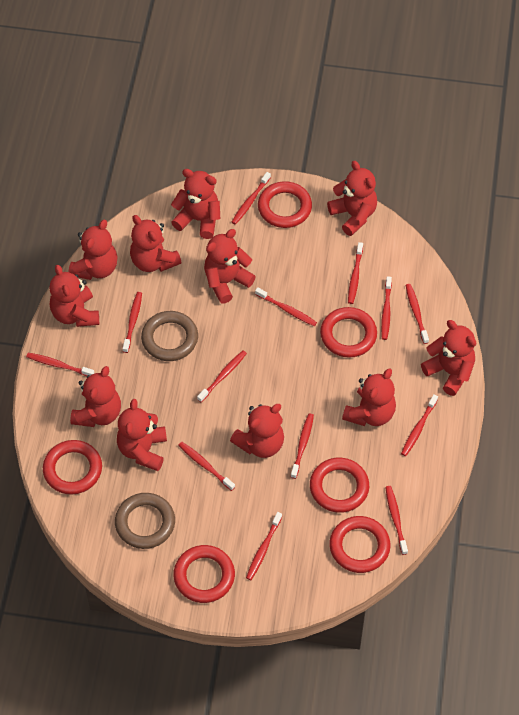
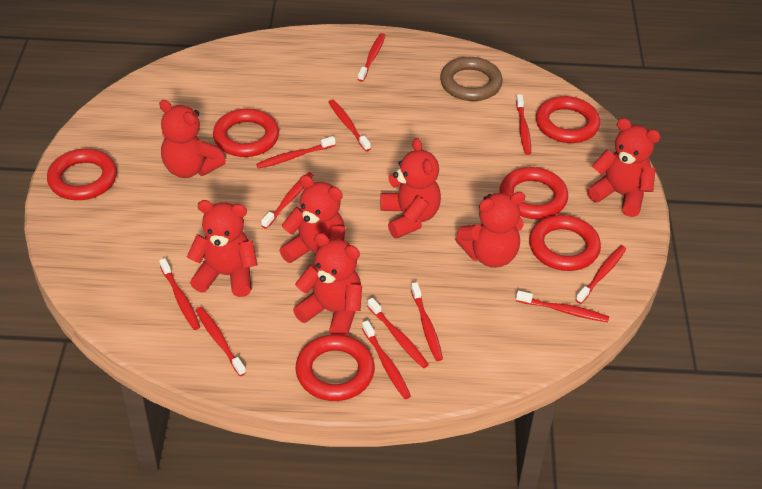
brown ring: [115,493,175,549] [141,311,198,361] = 2 -> [440,57,503,101] = 1
red teddy bear: [50,265,99,327] [68,220,118,280] [70,366,121,427] [117,399,167,471] [130,215,182,272] [171,169,220,239] [204,229,256,304] [230,404,284,458] [327,161,377,236] [342,369,396,426] [421,320,476,396] = 11 -> [159,100,226,178] [187,200,257,297] [280,175,345,267] [293,233,362,336] [380,138,441,239] [455,192,525,268] [587,118,661,217] = 7
red toothbrush: [26,353,94,376] [123,292,142,353] [178,442,235,491] [197,351,247,402] [232,172,271,225] [246,512,282,580] [255,287,317,326] [291,413,314,479] [348,242,363,304] [381,276,392,340] [385,486,408,555] [401,394,438,456] [406,284,429,344] = 13 -> [159,258,200,330] [196,307,246,376] [256,136,335,169] [261,172,313,229] [329,100,371,151] [358,33,385,82] [362,320,411,399] [367,298,429,368] [411,282,443,361] [516,94,531,155] [516,290,609,322] [576,246,626,304] = 12

